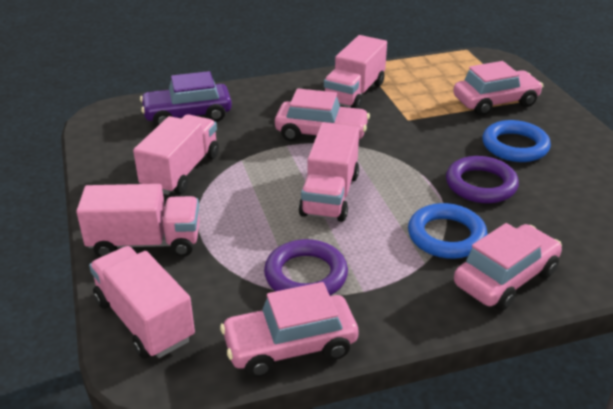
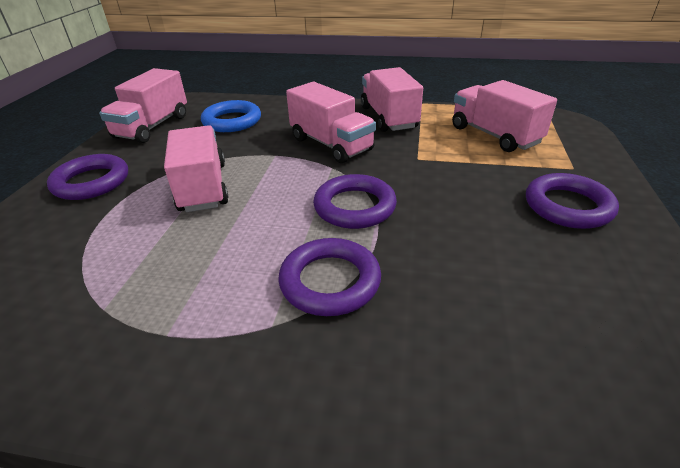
blue ring: [408,203,488,259] [482,120,551,162] = 2 -> [201,100,261,132] = 1
pink car: [220,282,359,378] [275,89,370,141] [453,61,543,116] [454,223,562,311] = 4 -> none = 0
purple car: [140,71,232,126] = 1 -> none = 0
purple ring: [264,239,348,296] [446,156,519,203] = 2 -> [47,154,128,200] [278,238,381,316] [313,174,397,229] [526,173,619,229] = 4

